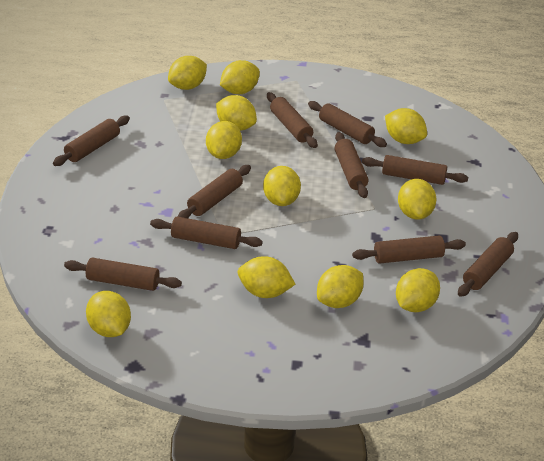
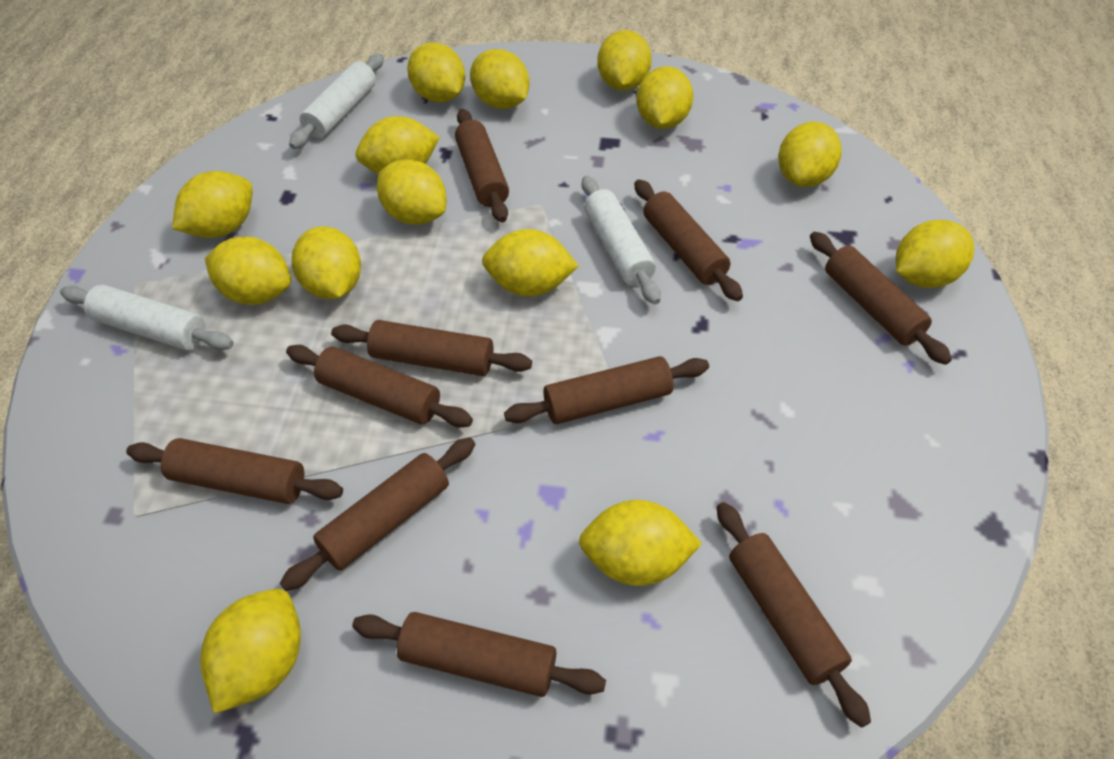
white rolling pin: none = 0 -> [60,285,234,351] [289,54,384,149] [582,176,661,305] = 3
yellow lemon: [86,291,131,337] [168,56,207,90] [206,121,242,159] [216,95,257,131] [220,60,260,94] [238,256,295,298] [263,166,301,206] [317,265,363,308] [385,108,427,144] [396,268,440,312] [398,179,436,220] = 11 -> [172,171,253,238] [200,589,301,714] [205,237,291,305] [292,226,361,299] [356,116,440,174] [377,159,446,225] [407,43,465,102] [470,49,529,109] [482,229,579,297] [579,500,702,586] [597,30,652,91] [636,66,693,129] [778,121,841,187] [896,220,975,288] = 14

